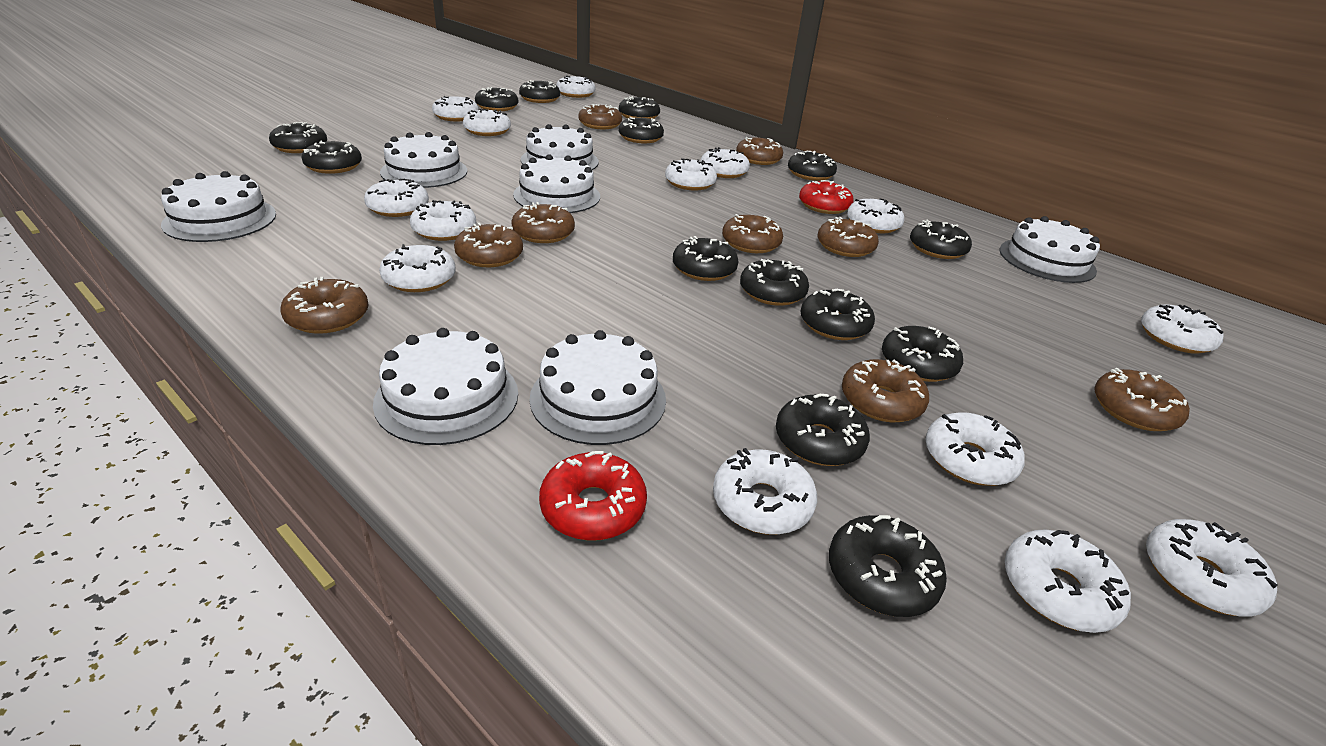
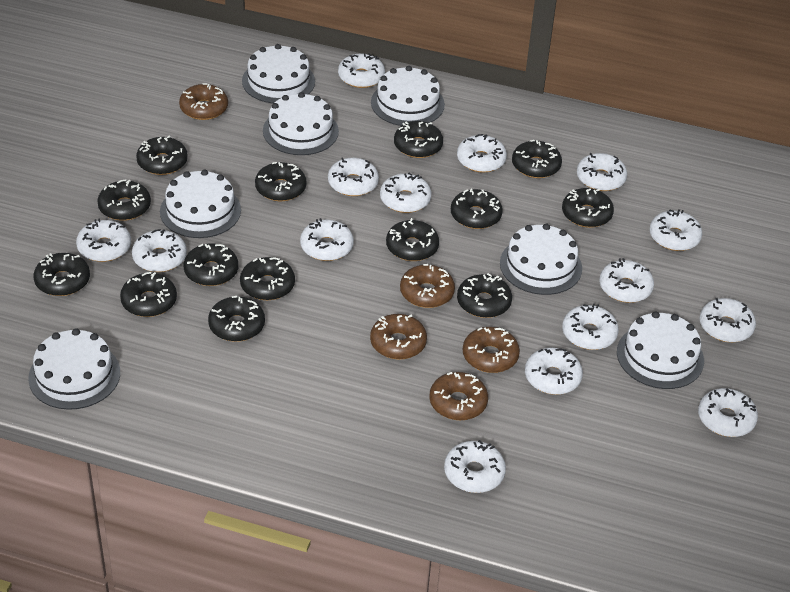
brown donut: [281,277,369,334] [454,223,523,267] [512,202,575,243] [578,104,622,129] [722,214,783,253] [736,137,783,165] [817,217,879,257] [842,359,929,422] [1094,368,1190,431] = 9 -> [179,83,228,120] [370,314,427,359] [400,264,455,308] [429,372,488,420] [463,327,520,373] = 5
red donut: [539,451,647,541] [799,180,854,214] = 2 -> none = 0
white donut: [364,179,429,217] [379,244,455,292] [410,200,476,241] [432,96,479,121] [463,109,511,136] [556,76,596,98] [665,158,717,190] [700,147,750,178] [713,448,817,535] [847,198,905,233] [925,412,1025,486] [1005,529,1131,633] [1141,305,1223,354] [1146,519,1278,617] = 14 -> [76,219,131,262] [132,229,187,272] [300,218,354,261] [328,158,379,196] [338,53,385,88] [380,173,431,213] [444,440,506,493] [457,134,507,173] [525,348,583,395] [562,303,619,350] [577,153,627,191] [600,258,654,303] [650,209,702,251] [698,388,758,437] [700,298,756,342] = 15

